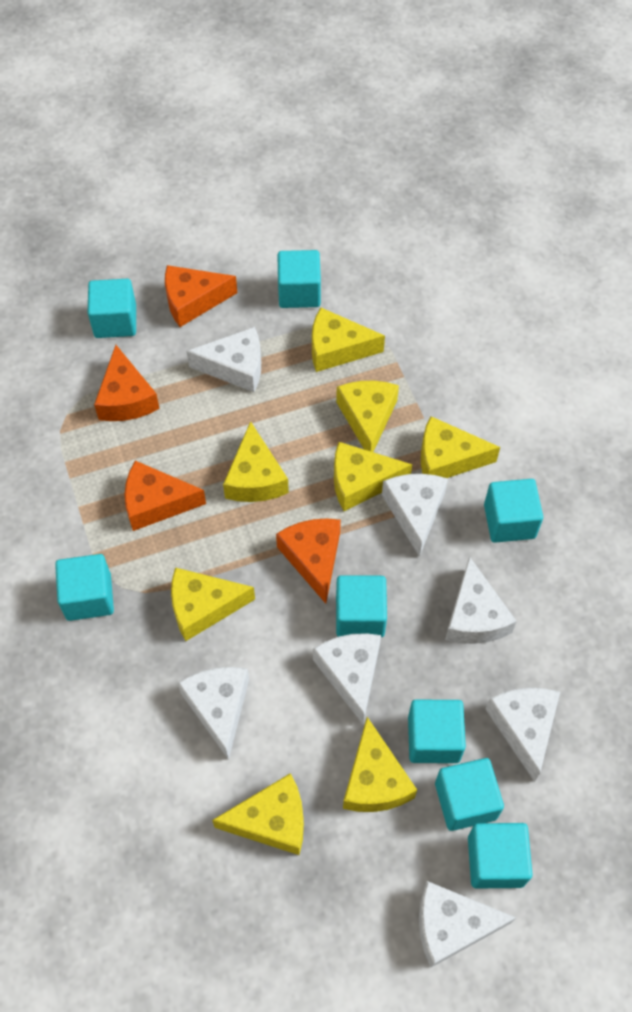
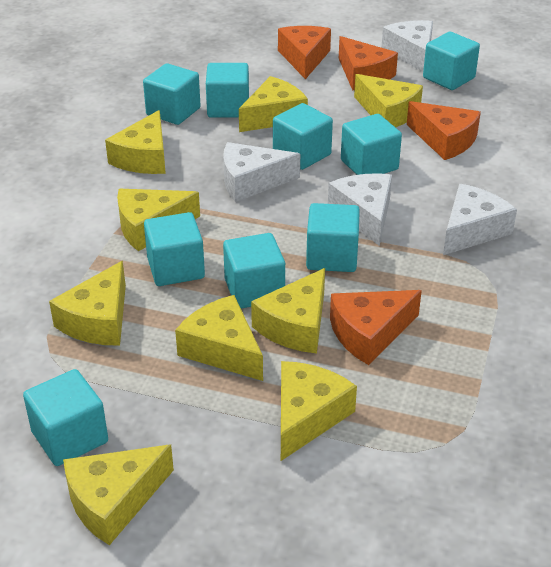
turquoise cube: [55,554,114,621] [88,279,136,338] [277,250,321,308] [336,575,387,637] [408,700,466,763] [435,758,504,831] [468,823,533,889] [484,479,543,543] = 8 -> [23,369,108,466] [143,63,201,125] [144,212,205,286] [206,63,249,118] [223,233,285,308] [273,103,333,170] [306,203,360,272] [341,114,402,175] [423,32,480,90] = 9
white cheese: [178,667,249,760] [186,327,261,392] [313,633,381,724] [382,474,448,557] [419,881,516,967] [445,556,517,644] [486,688,560,782] = 7 -> [223,142,300,202] [328,173,392,246] [381,20,433,72] [443,184,517,255] = 4
yellow cheese: [171,568,255,641] [212,773,304,855] [223,421,289,502] [312,308,385,372] [334,442,412,511] [336,381,399,452] [343,717,417,812] [421,416,500,478] = 8 -> [49,261,126,346] [63,445,174,545] [105,110,166,174] [117,189,200,251] [175,295,263,381] [239,76,308,132] [251,268,325,354] [281,361,357,461] [354,74,423,128] = 9

